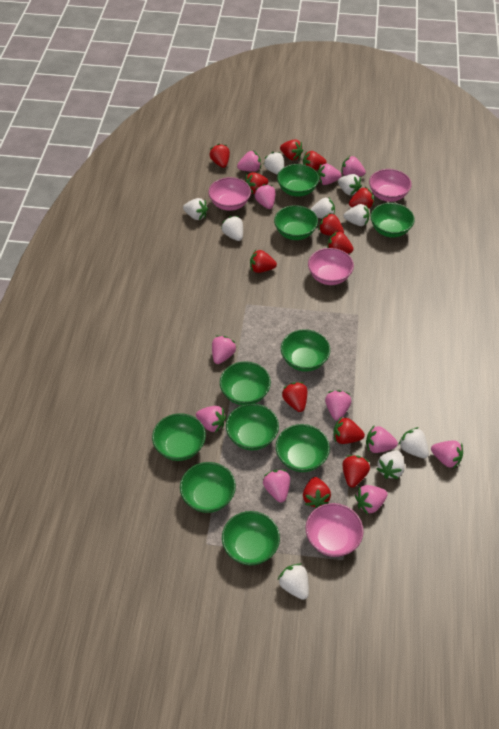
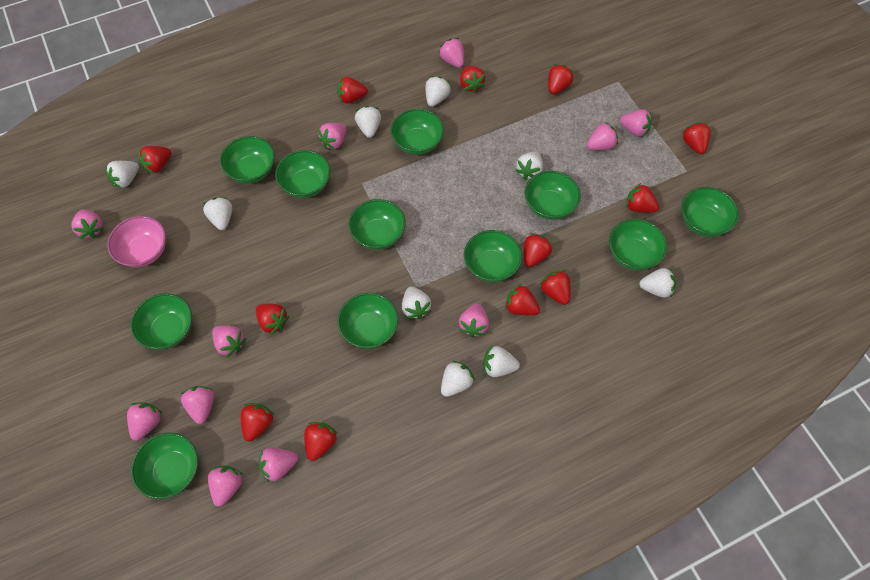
green bowl: [152,413,206,461] [180,462,236,513] [220,361,271,405] [222,511,280,565] [226,404,279,450] [274,205,318,240] [276,424,330,472] [277,164,319,197] [281,329,330,372] [371,203,415,237] = 10 -> [130,293,192,350] [131,432,198,499] [220,136,275,184] [275,150,330,198] [337,293,398,349] [348,199,406,250] [391,109,444,155] [464,230,522,282] [524,171,581,220] [609,219,667,271] [681,187,739,237] = 11
pink bowl: [208,177,251,211] [306,503,364,557] [308,248,354,285] [369,169,412,202] = 4 -> [107,216,166,267] = 1

